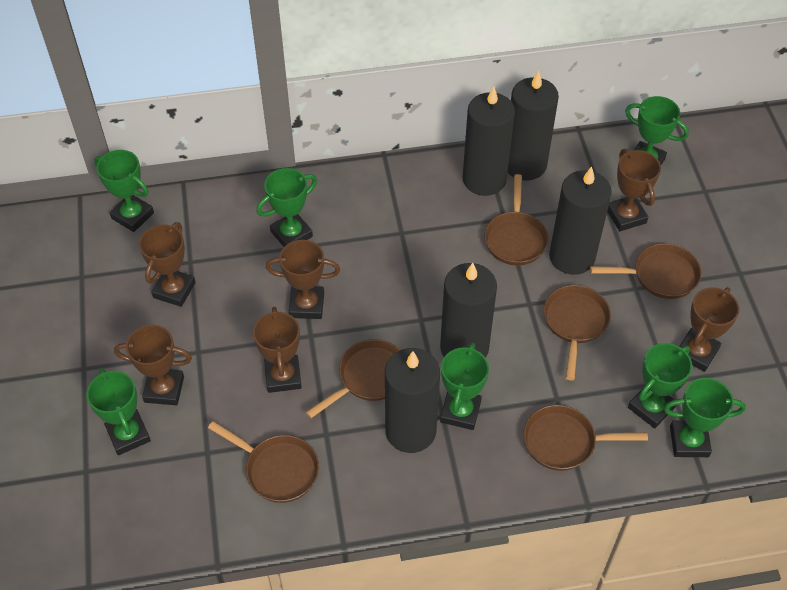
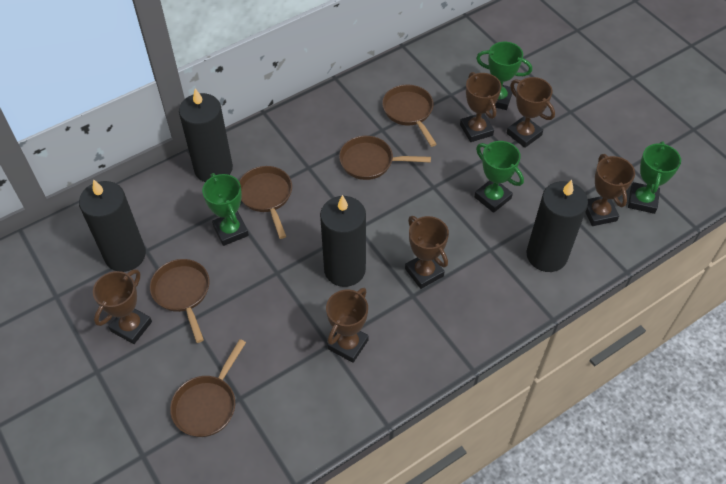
black candle: [385,348,440,453] [440,263,497,358] [463,86,515,196] [508,71,559,180] [549,166,612,275] = 5 -> [79,179,146,272] [179,88,233,182] [320,195,366,287] [526,180,588,272] = 4
brown pan: [208,421,319,503] [306,339,400,418] [484,174,549,265] [524,405,648,471] [544,285,611,381] [590,243,701,299] = 6 -> [150,259,210,343] [170,339,246,437] [239,166,292,239] [339,136,431,180] [382,85,437,147] = 5
green trophy: [87,368,151,455] [94,150,154,232] [257,168,317,247] [440,342,489,430] [625,96,689,165] [628,343,692,428] [664,378,746,457] = 7 -> [202,173,249,246] [474,141,524,213] [476,42,532,110] [628,141,681,214] = 4

